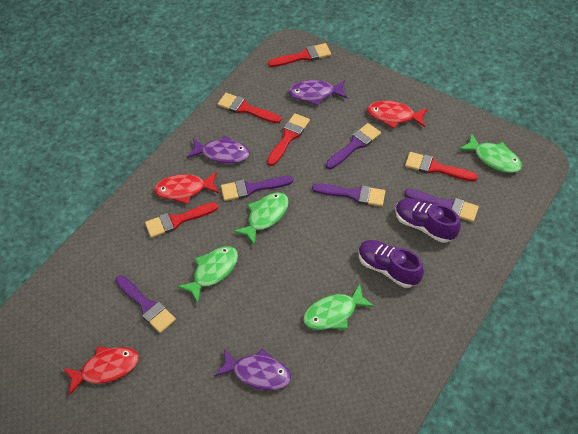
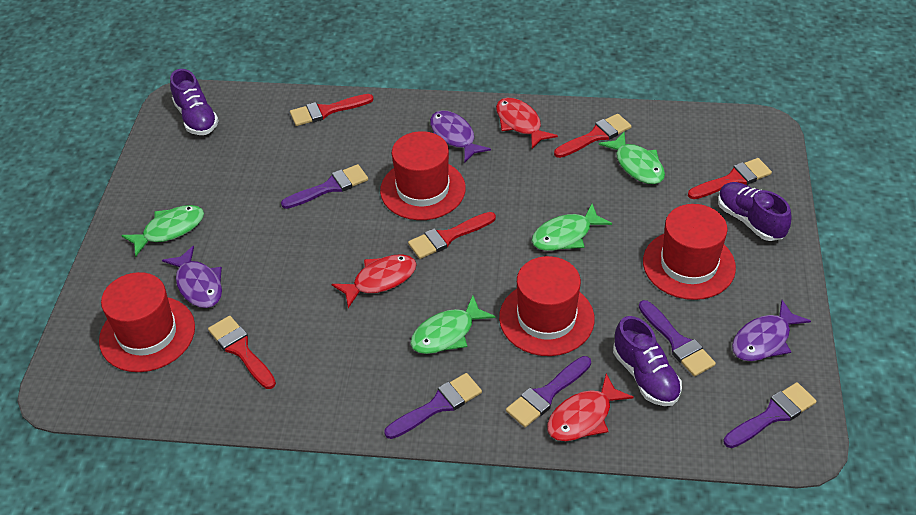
purple shoe: [358,240,424,288] [395,198,461,243] = 2 -> [170,69,219,135] [613,316,682,406] [718,182,792,241] = 3
red hat: none = 0 -> [99,272,195,372] [380,131,466,220] [499,256,595,356] [643,204,736,300] = 4

